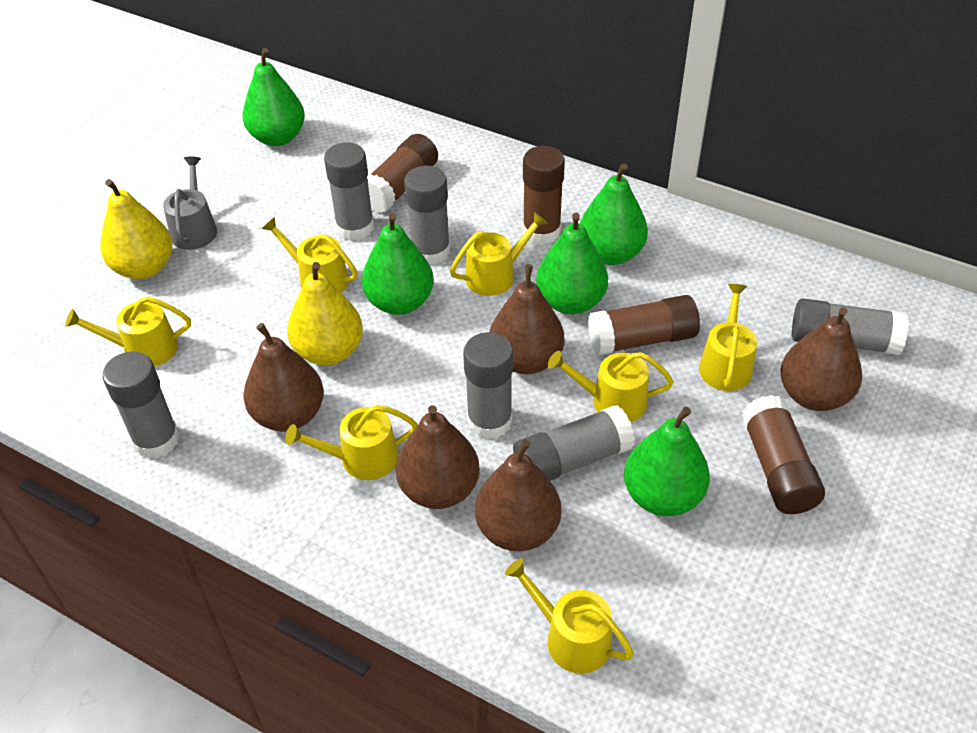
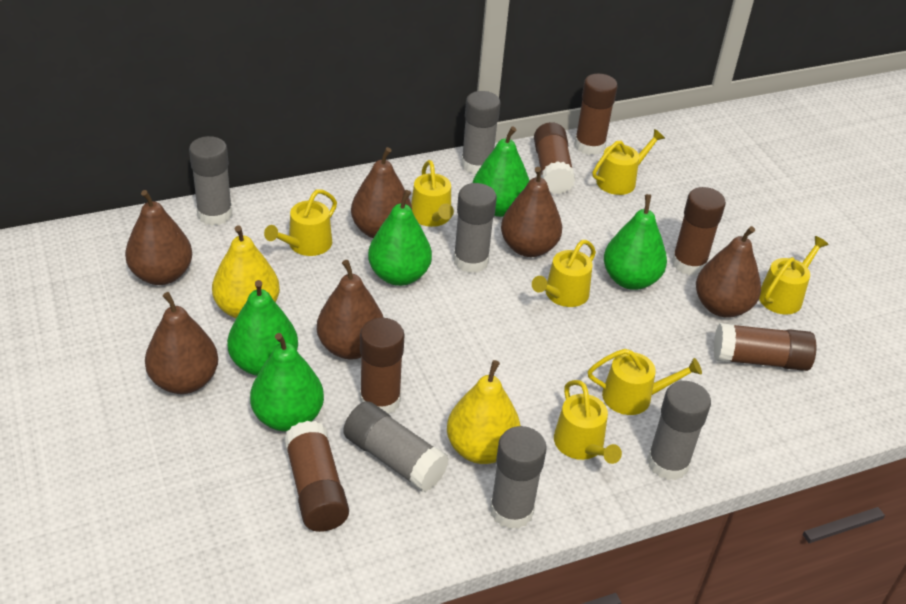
brown glue stick: [367,134,438,213] [523,146,565,245] [588,295,700,355] [741,395,825,514] = 4 -> [284,420,349,532] [360,318,404,414] [534,122,575,194] [574,74,618,155] [671,187,726,275] [714,323,816,371] = 6
brown pear: [243,323,324,431] [396,405,480,509] [475,439,561,551] [489,264,564,374] [780,307,862,411] = 5 -> [125,190,192,285] [145,292,218,394] [317,260,384,359] [351,147,412,238] [501,167,562,257] [696,226,761,318] = 6
grey watering can: [163,156,217,250] = 1 -> none = 0

